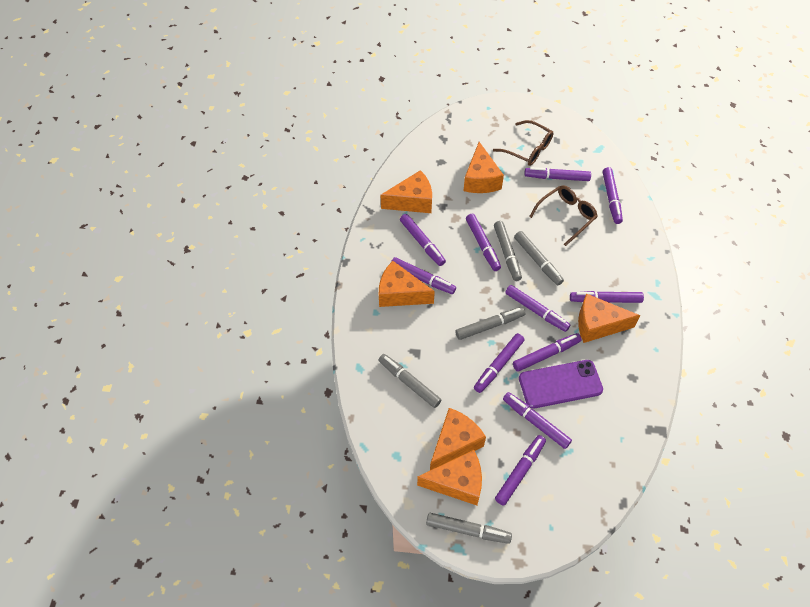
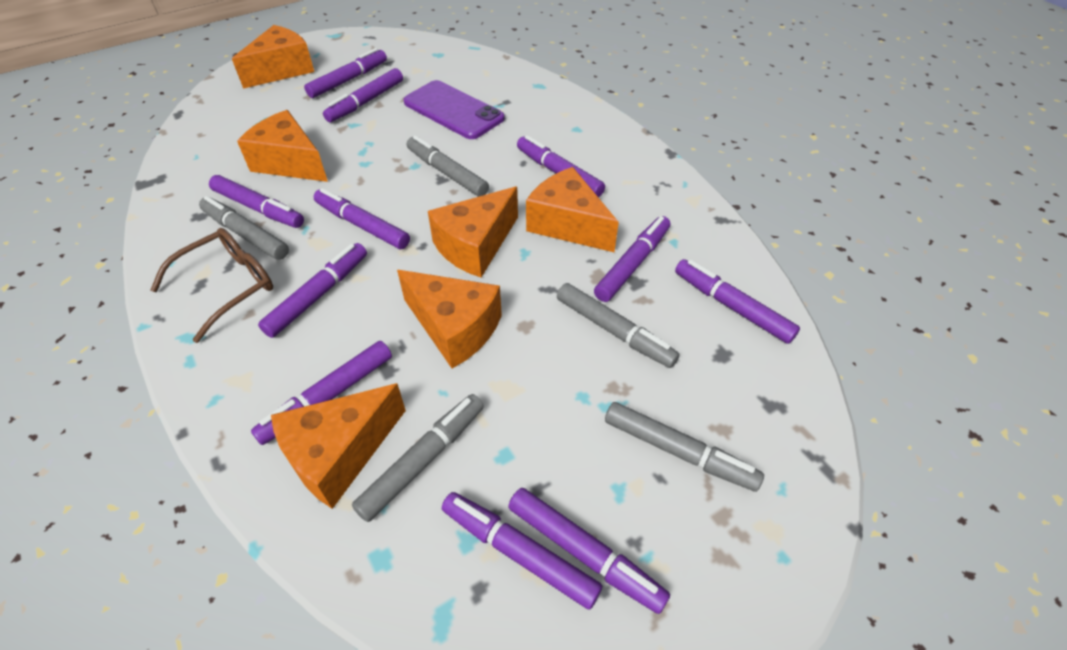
brown glasses: [493,120,554,166] [529,185,598,246] = 2 -> [150,228,273,343] = 1

